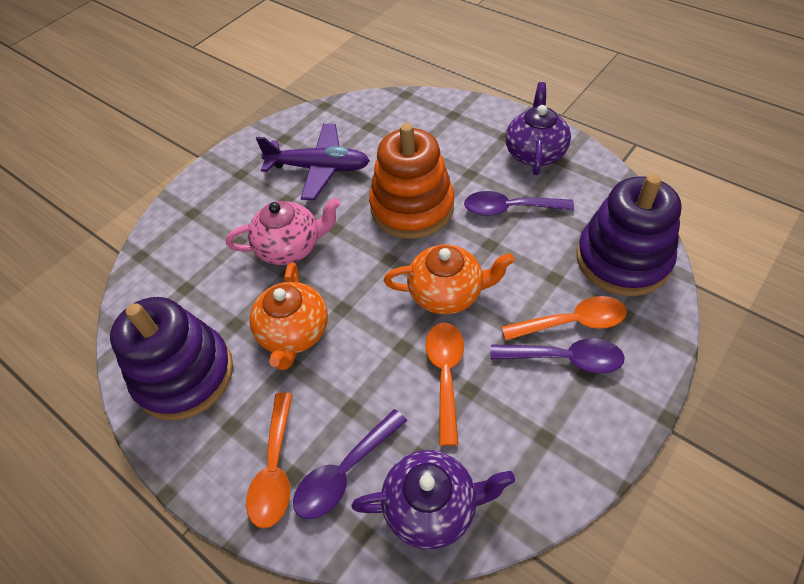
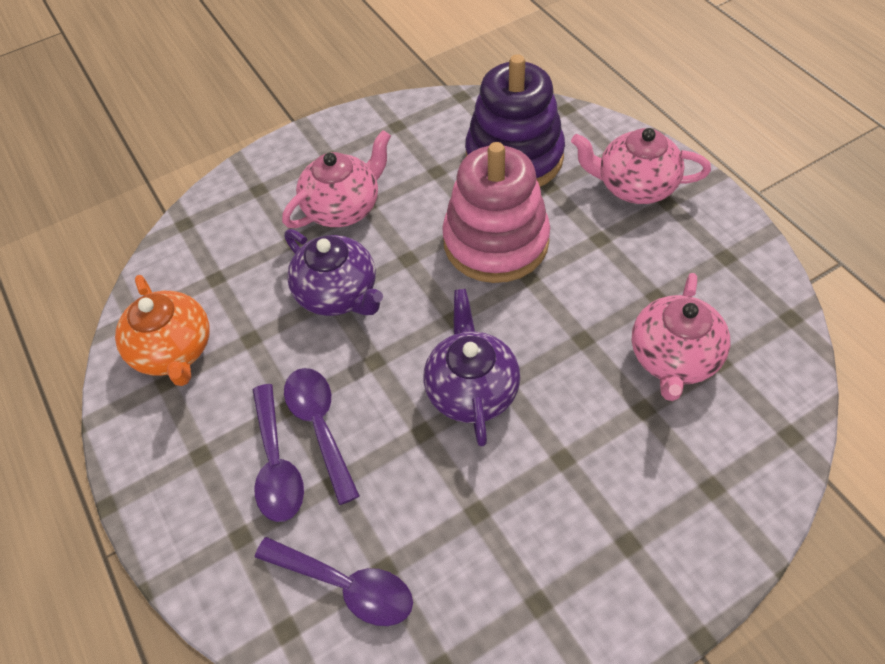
orange spoon: [246,393,293,529] [425,323,464,446] [501,296,627,341] = 3 -> none = 0
orange stacking toy: [369,123,454,239] = 1 -> none = 0
orange teapot: [250,262,328,370] [384,245,515,314] = 2 -> [115,275,210,386] = 1
pink stacking toy: none = 0 -> [442,142,550,283] = 1
pink teapot: [226,198,340,265] = 1 -> [282,130,391,228] [571,128,711,204] [632,273,730,401] = 3
purple plane: [256,124,370,200] = 1 -> none = 0
purple stacking toy: [110,297,233,420] [577,174,682,296] = 2 -> [465,54,565,187] = 1

